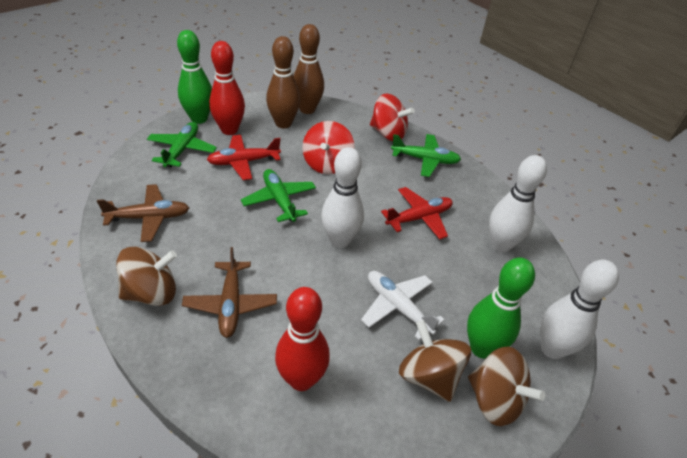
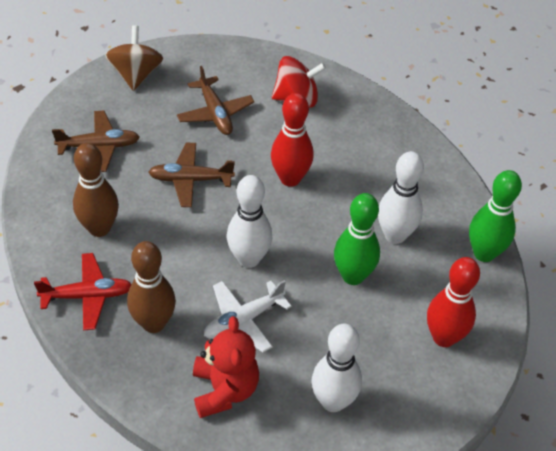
brown plane: [97,184,189,242] [182,247,277,338] = 2 -> [52,110,140,172] [148,143,235,207] [177,66,254,135] = 3
brown spinning top: [116,247,177,306] [399,320,471,402] [468,346,545,426] = 3 -> [105,26,163,91] = 1
green plane: [147,122,217,168] [241,169,316,222] [391,134,461,177] = 3 -> none = 0
red plane: [207,135,281,180] [381,187,453,239] = 2 -> [34,253,131,330] = 1
red spinning top: [302,121,355,174] [370,93,415,141] = 2 -> [272,56,326,108] = 1
red teddy bear: none = 0 -> [193,316,259,418] = 1

